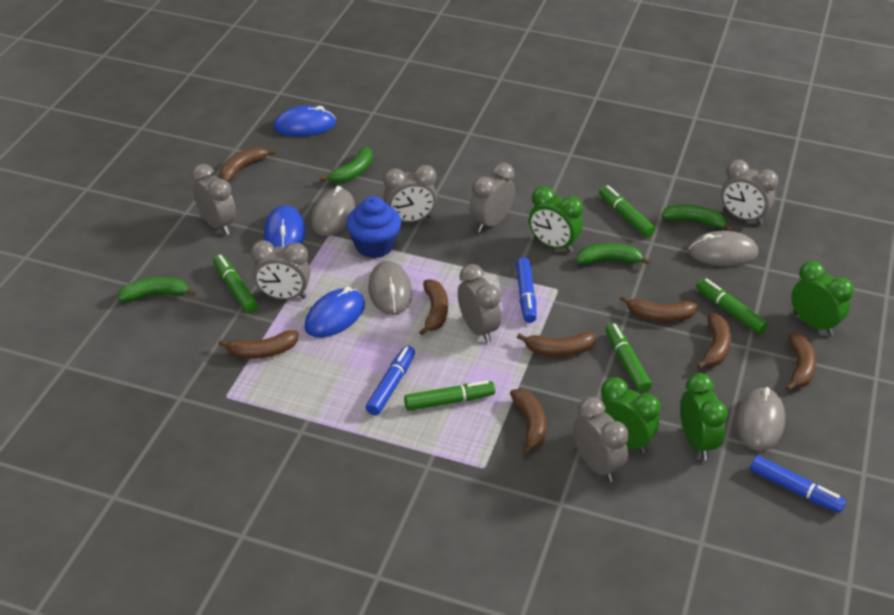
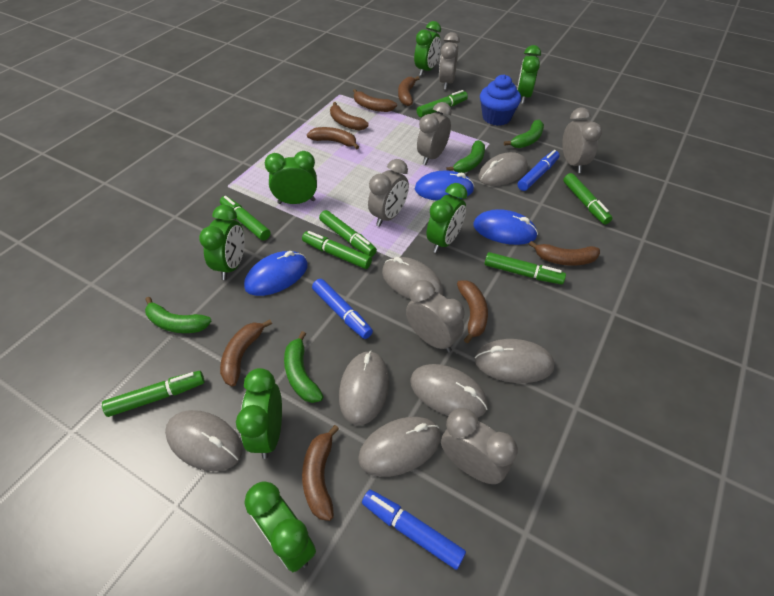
green clock: [529,186,583,252] [601,377,661,453] [680,373,728,460] [791,261,854,335] = 4 -> [199,205,245,280] [236,368,282,459] [245,482,316,572] [265,151,317,204] [414,21,441,76] [427,183,467,253] [517,45,541,104] = 7
green marker: [213,254,258,313] [404,381,495,411] [599,185,655,237] [605,323,652,393] [696,278,768,334] = 5 -> [102,371,205,417] [220,196,271,240] [302,231,372,269] [319,210,377,257] [417,90,468,117] [485,252,566,284] [563,173,612,224] = 7
grey clock: [192,164,236,235] [251,240,310,299] [384,165,437,222] [458,264,501,343] [470,162,515,232] [573,397,629,482] [721,160,779,225] = 7 -> [368,159,409,227] [406,280,465,353] [417,102,452,165] [439,32,460,90] [441,408,518,484] [562,107,602,173] = 6
grey mouse: [311,186,355,236] [368,261,412,315] [688,231,758,266] [736,387,785,451] = 4 -> [165,410,243,471] [339,350,389,425] [358,417,441,477] [382,257,443,299] [410,364,488,418] [475,339,554,383] [478,152,528,186] = 7

